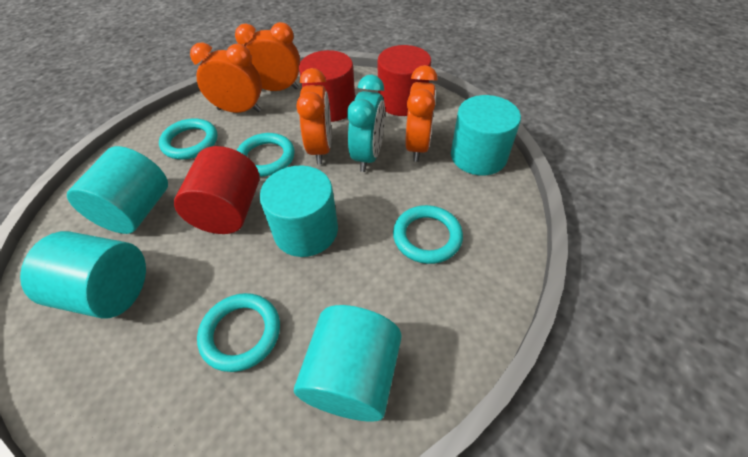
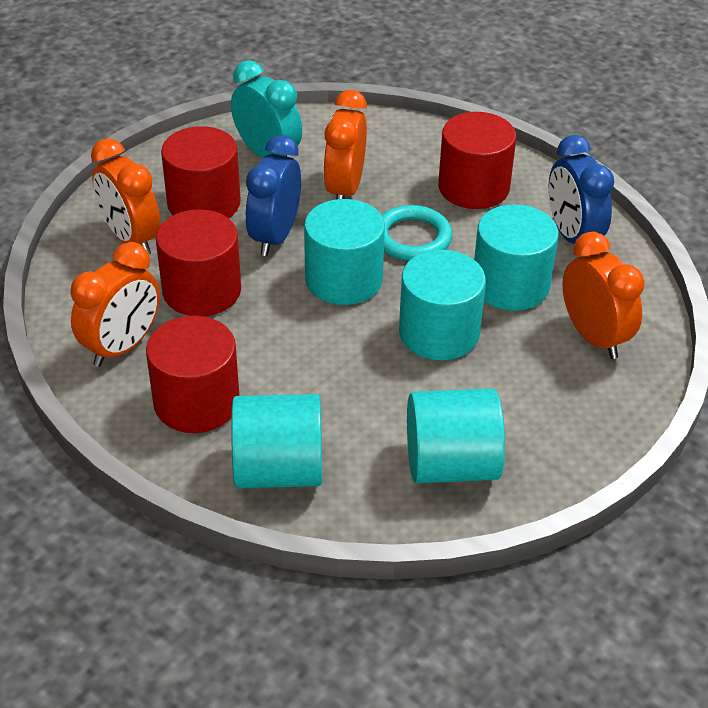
blue clock: none = 0 -> [246,135,301,256] [549,135,614,244] = 2
red cylinder: [174,146,260,234] [299,50,355,122] [378,45,431,116] = 3 -> [146,316,239,433] [156,209,241,316] [161,126,240,218] [438,112,516,209] = 4
turquoise ring: [159,118,218,159] [197,293,280,372] [237,133,295,177] [393,205,463,264] = 4 -> [382,205,452,261] = 1

